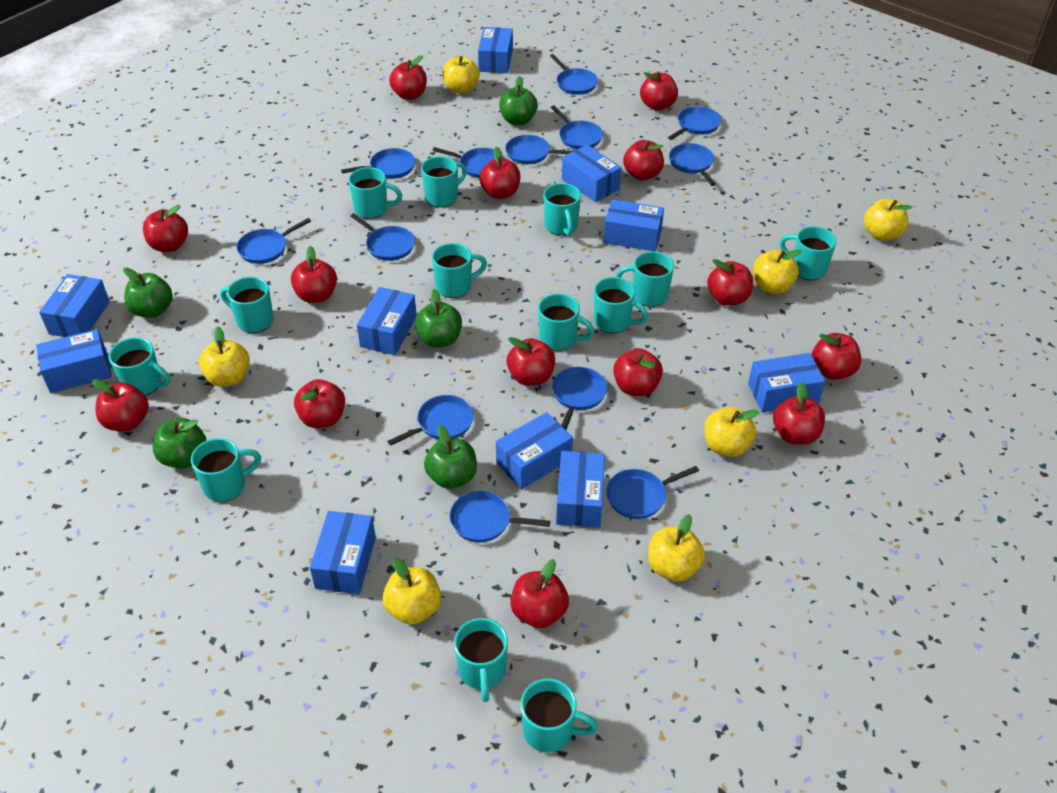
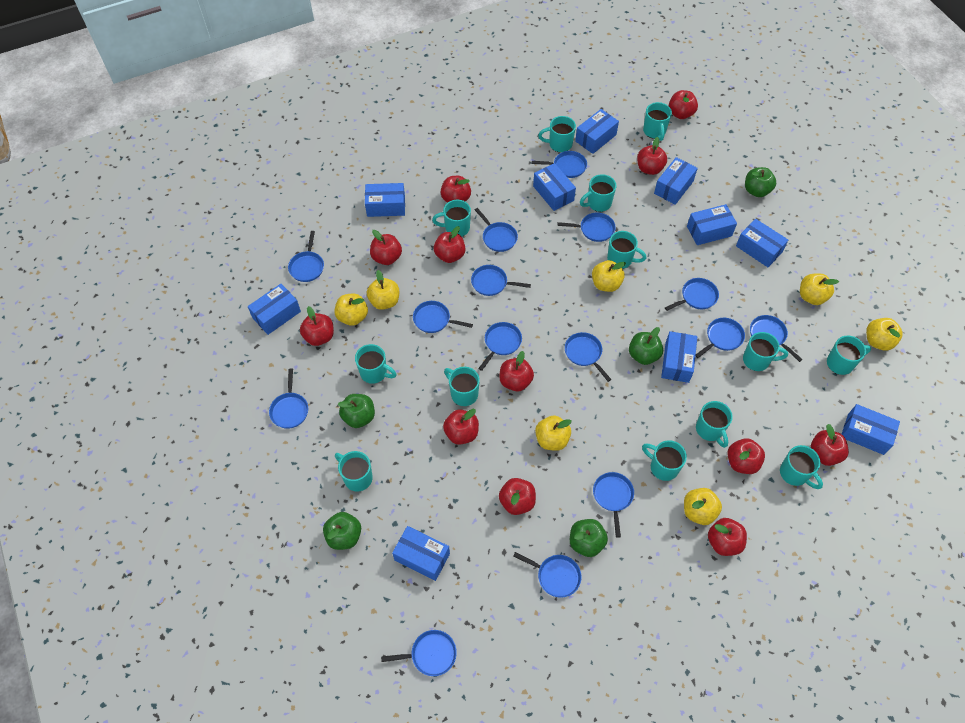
blue pan: [237,218,311,264] [341,148,415,179] [350,213,415,261] [388,395,474,446] [433,147,505,178] [449,491,550,542] [505,135,573,164] [550,54,598,95] [551,105,603,149] [552,367,607,430] [606,466,699,519] [668,106,721,140] [669,143,716,186] = 13 -> [269,369,308,429] [288,231,324,282] [381,630,457,676] [413,301,473,333] [471,265,531,296] [475,208,518,252] [478,322,522,371] [513,552,582,598] [532,151,587,178] [557,212,616,242] [565,332,611,382] [593,472,634,538] [665,278,719,311] [695,318,745,358] [750,315,803,362] = 15
red apple: [93,379,149,431] [143,205,188,252] [291,246,337,303] [294,379,345,428] [389,55,427,100] [479,146,520,199] [507,337,555,386] [510,559,569,628] [613,349,663,396] [623,140,664,180] [640,71,678,111] [707,259,753,306] [773,382,825,445] [812,333,862,380] = 14 -> [300,306,334,346] [370,230,402,265] [434,226,466,263] [441,176,471,203] [443,409,479,445] [499,351,534,391] [499,478,536,515] [637,137,667,175] [669,90,698,119] [708,518,747,556] [727,438,765,474] [810,424,849,466] = 12

